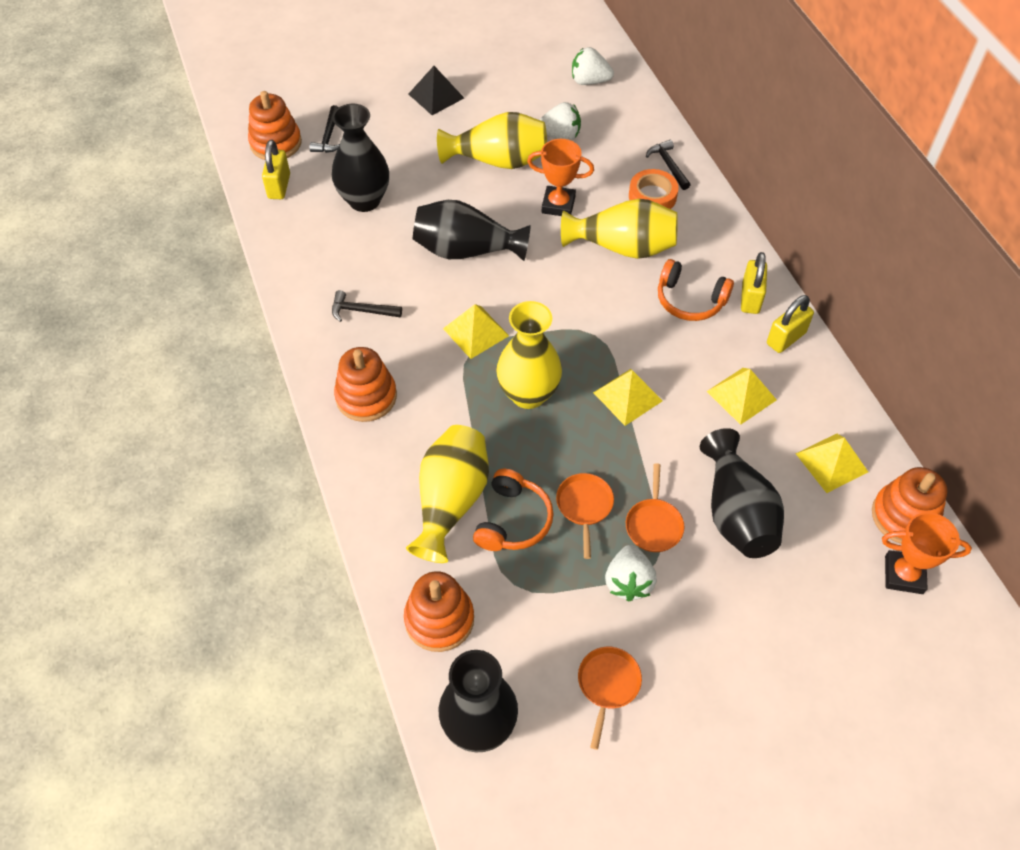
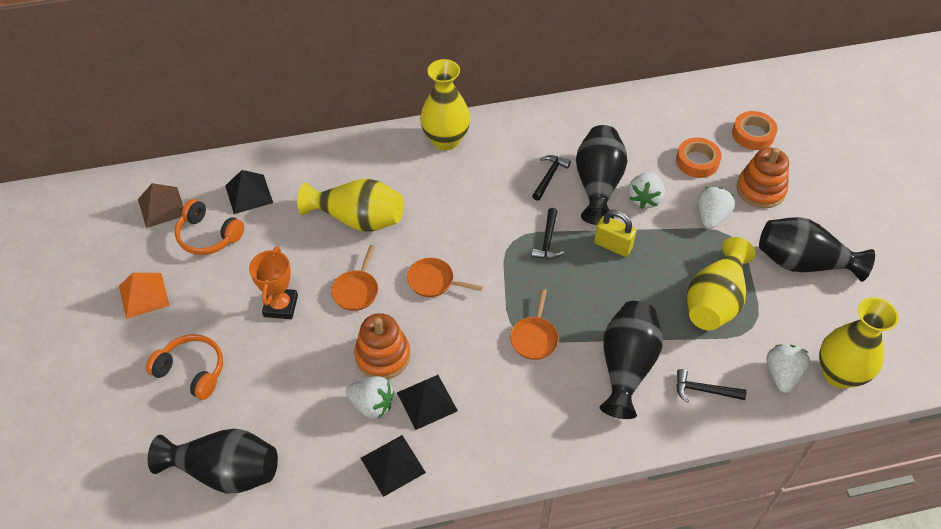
black pyramid: [409,66,464,115] = 1 -> [225,170,273,214] [361,435,426,497] [397,375,458,430] = 3
brown pyramid: none = 0 -> [138,183,184,228] = 1
orange pyramid: none = 0 -> [119,273,170,319] = 1
orange stacking toy: [248,91,302,160] [334,347,397,422] [404,571,474,652] [872,467,947,544] = 4 -> [354,313,410,379] [736,147,789,208] = 2
orange tape: [629,169,679,209] = 1 -> [676,137,722,178] [732,111,778,150] = 2
orange trophy: [527,139,594,216] [882,512,972,594] = 2 -> [249,246,298,319] = 1
white strawberry: [539,102,581,141] [572,47,614,85] [605,545,657,601] = 3 -> [346,376,394,419] [628,172,665,209] [697,187,735,229] [766,344,810,393] = 4
yellow padlock: [262,140,290,199] [741,252,767,314] [767,295,814,353] = 3 -> [594,210,636,257] = 1
yellow pyramid: [443,304,509,359] [593,369,663,426] [707,368,777,425] [796,434,868,493] = 4 -> none = 0

